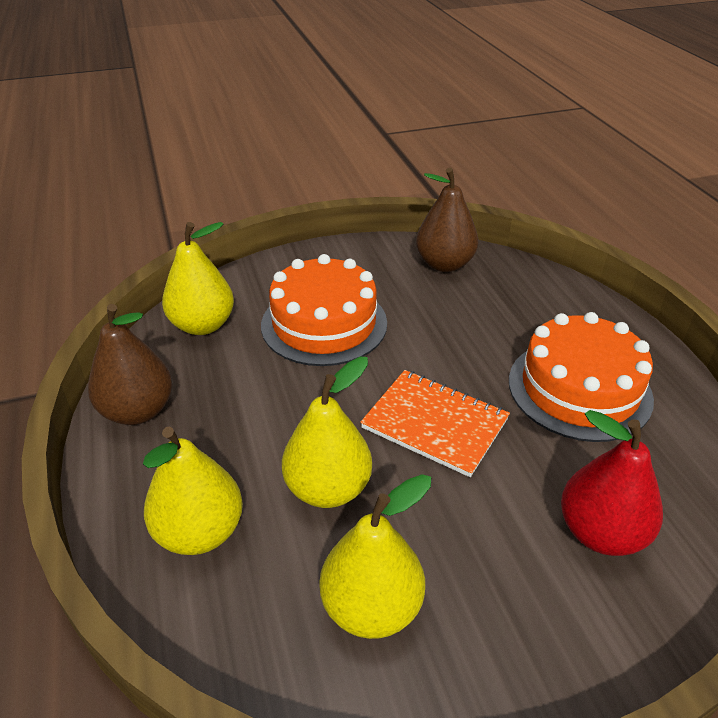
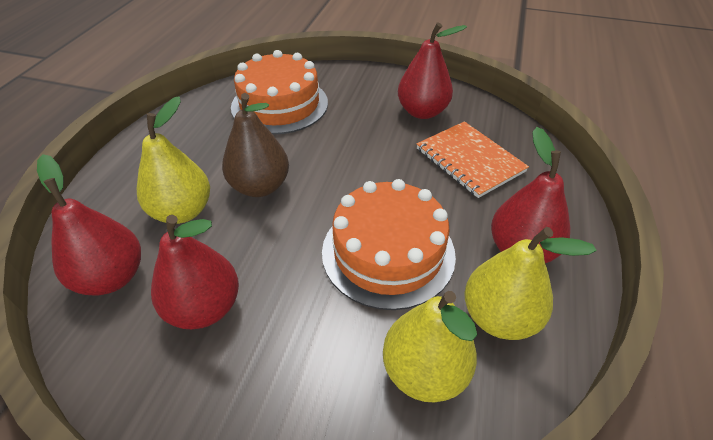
brown pear: [88,304,173,425] [416,168,479,272] = 2 -> [222,93,289,197] = 1
red pear: [561,410,663,556] = 1 -> [37,154,141,295] [151,215,239,329] [398,22,467,119] [491,127,570,263] = 4
yellow pear: [143,427,243,555] [162,222,234,335] [282,357,372,508] [320,474,432,639] = 4 -> [137,97,210,224] [383,291,477,402] [464,227,596,340] = 3

